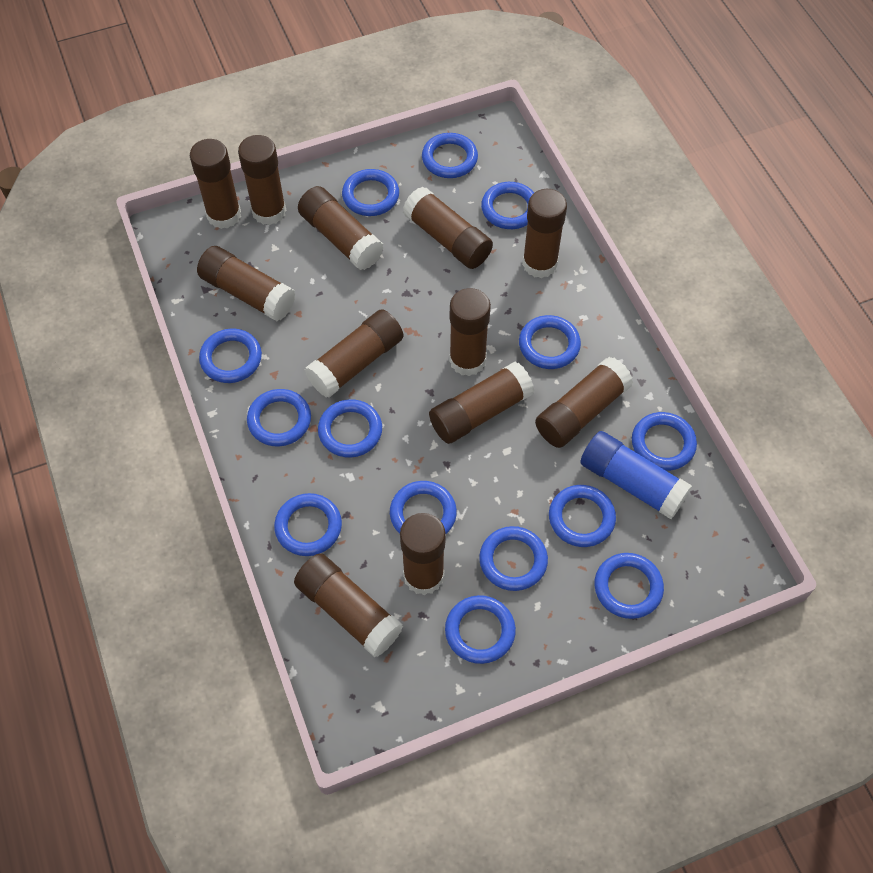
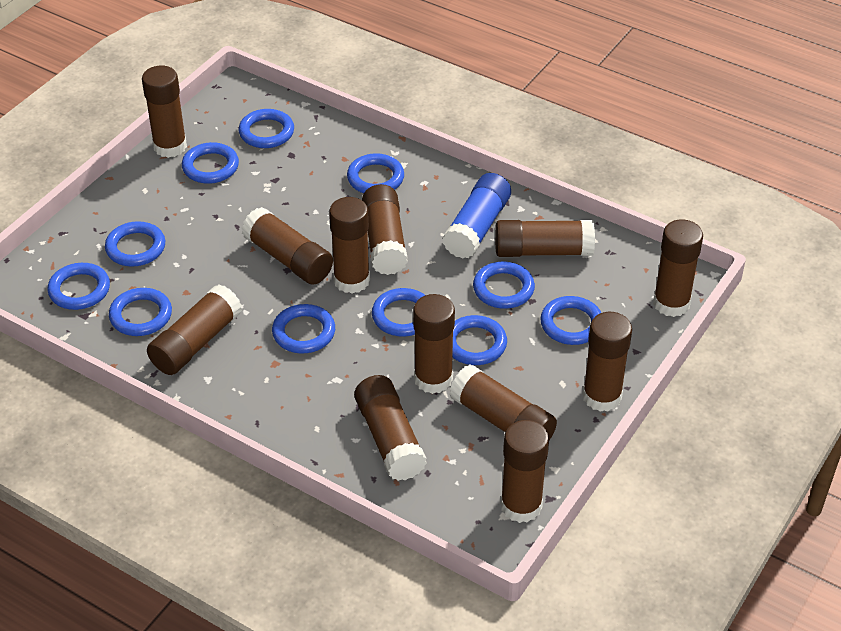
blue ring: [199,329,262,383] [247,389,311,447] [274,493,342,556] [318,399,382,458] [342,169,399,216] [390,481,457,534] [422,133,478,178] [445,595,516,664] [479,526,548,591] [481,182,534,229] [519,315,581,369] [549,485,616,547] [594,553,664,619] [632,412,697,471] = 14 -> [48,263,110,310] [105,221,165,267] [109,288,172,336] [182,142,239,184] [239,109,294,148] [272,304,335,353] [347,153,404,193] [372,288,425,337] [452,315,507,365] [473,261,535,309] [540,296,601,345] = 11

